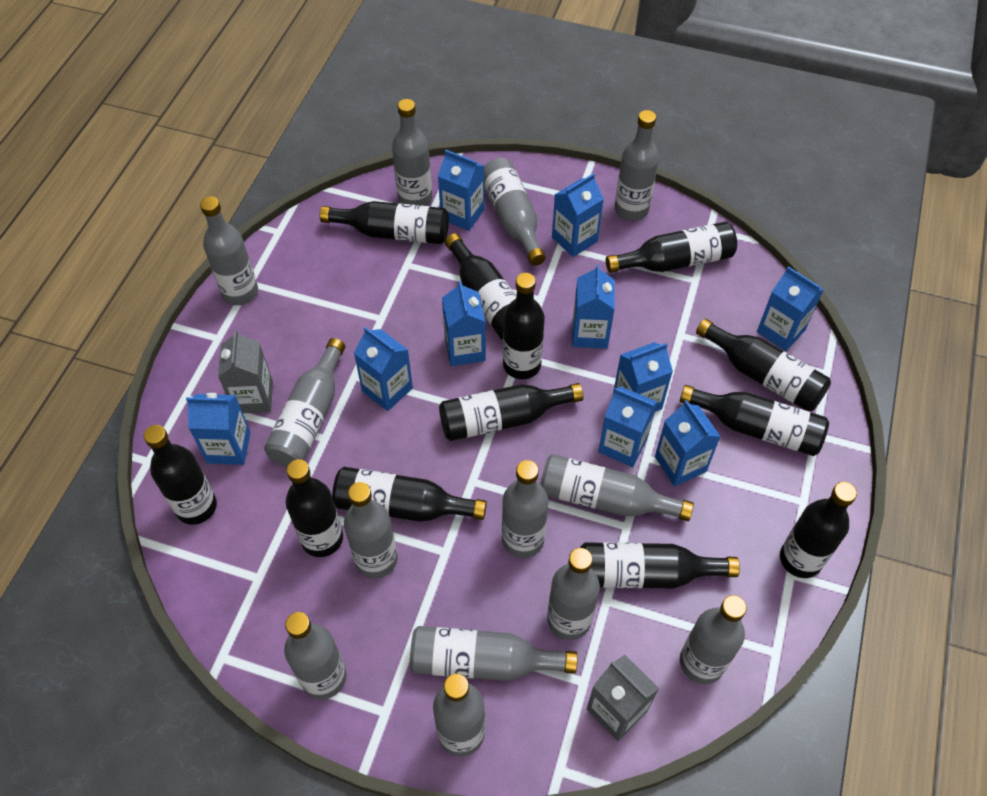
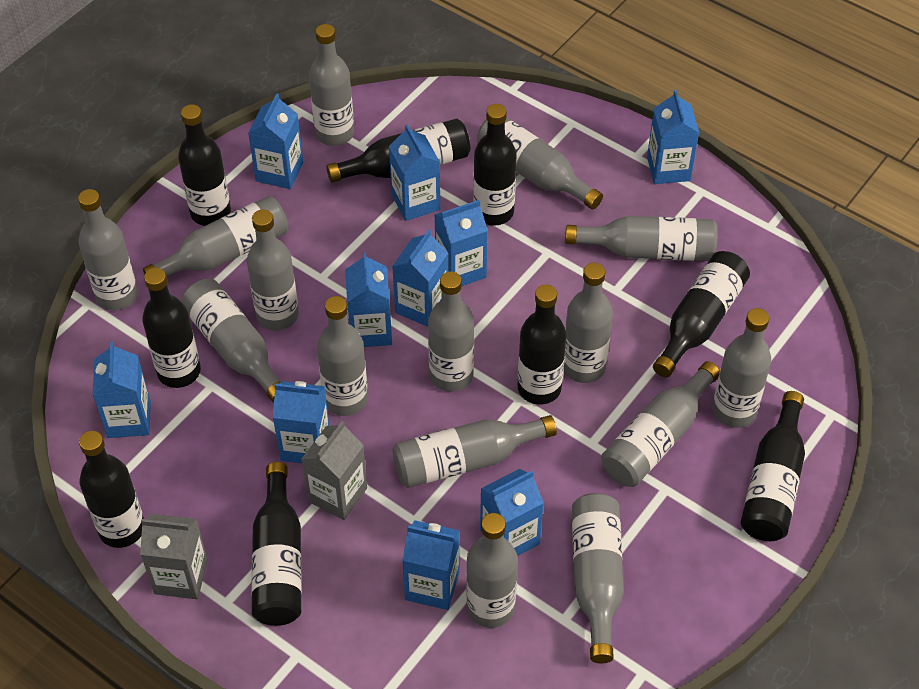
black bottle: [144,425,217,525] [286,459,343,557] [320,201,449,244] [332,467,487,522] [439,383,583,441] [445,233,517,340] [503,273,545,379] [580,542,740,588] [606,222,737,273] [680,385,829,456] [696,319,831,412] [780,482,857,578] = 12 -> [79,431,144,548] [142,268,201,388] [178,104,231,226] [251,462,302,626] [326,118,470,183] [473,104,517,226] [518,284,567,405] [653,251,750,377] [741,391,805,541] = 9
grey bottle: [200,196,258,305] [264,338,346,467] [284,612,347,700] [344,482,398,579] [392,99,432,206] [410,626,578,681] [433,674,485,756] [484,158,546,266] [502,460,548,558] [540,454,694,521] [547,548,600,640] [615,110,659,221] [680,595,747,684] = 13 -> [78,189,138,310] [143,196,288,277] [181,279,281,403] [247,210,299,331] [309,24,354,146] [317,296,368,416] [393,415,557,488] [428,271,474,392] [466,513,518,628] [477,117,603,209] [564,263,613,383] [565,216,717,261] [572,493,624,663] [601,361,720,487] [712,308,771,428] = 15

